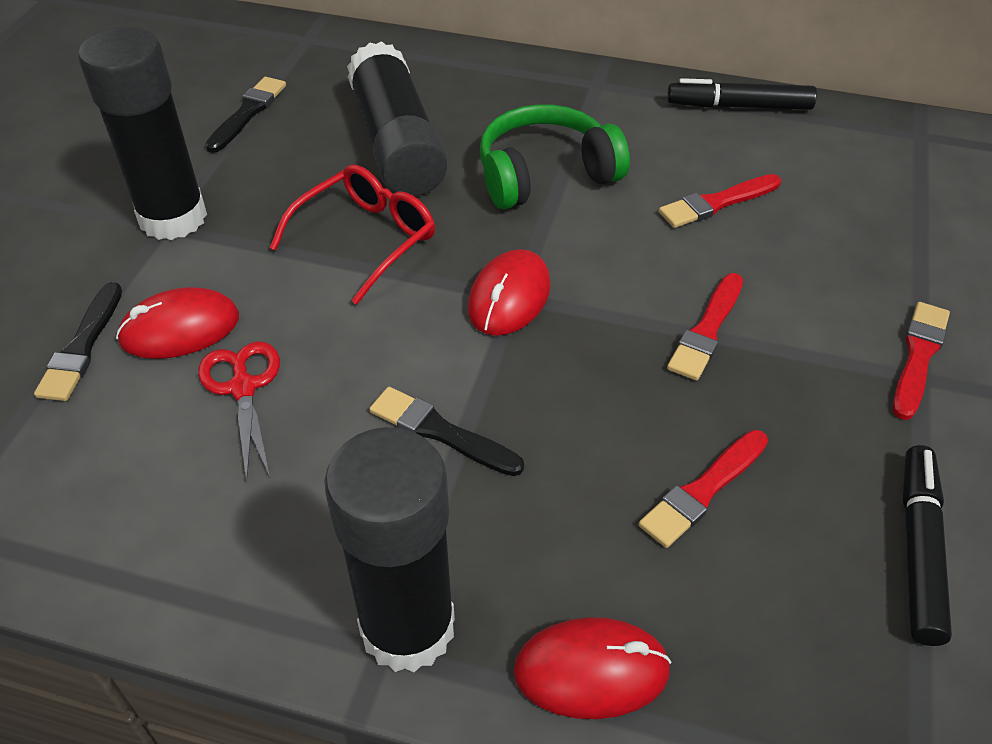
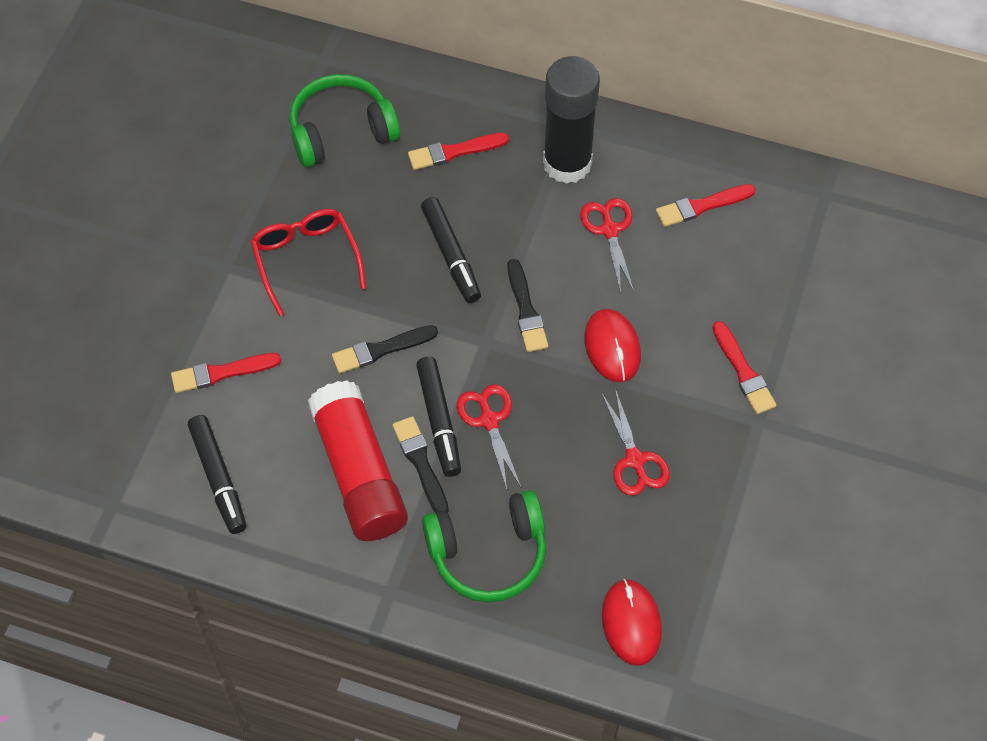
black glue stick: [78,26,207,240] [324,427,455,672] [347,41,448,197] = 3 -> [543,56,600,184] = 1
black marker: [667,78,817,110] [903,445,952,646] = 2 -> [188,415,246,534] [416,357,461,477] [421,197,481,303] = 3
green headphones: [480,104,630,209] = 1 -> [289,74,400,167] [422,490,546,602] = 2
red glue stick: none = 0 -> [308,380,408,541] = 1
red mouse: [116,287,239,359] [468,249,551,336] [513,617,671,719] = 3 -> [585,309,641,382] [602,579,662,666] = 2
red scissors: [198,341,280,482] = 1 -> [457,384,522,489] [580,198,634,293] [601,389,670,496] = 3

